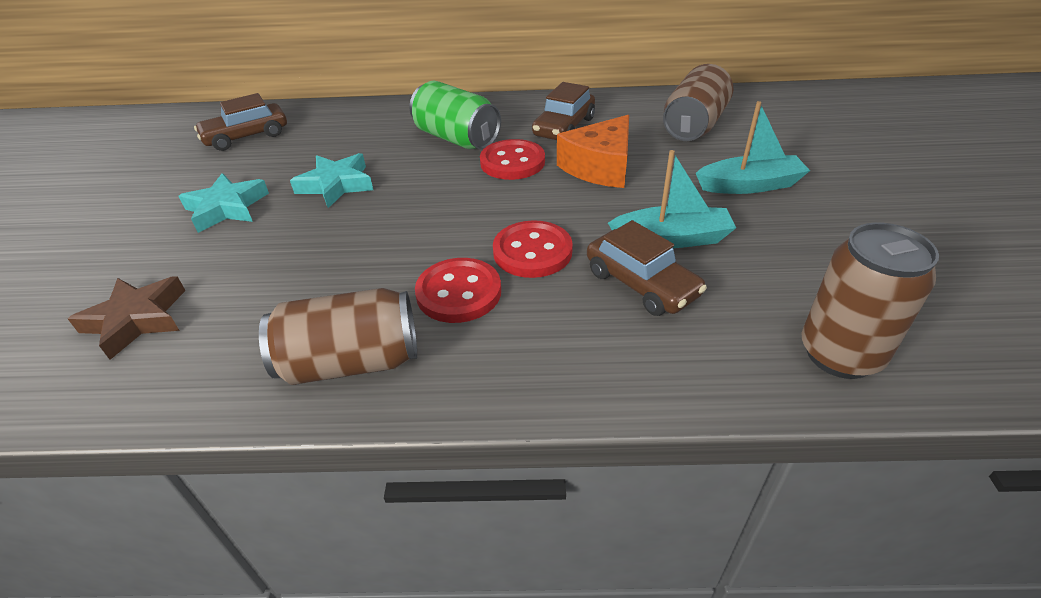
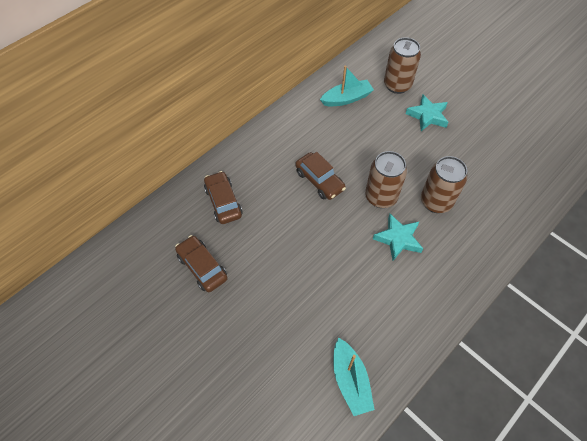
brown star: [68,276,186,360] = 1 -> none = 0
green can: [410,81,501,150] = 1 -> none = 0
orange cheese: [557,115,629,188] = 1 -> none = 0
red button: [415,258,501,323] [480,139,545,180] [493,220,573,278] = 3 -> none = 0

